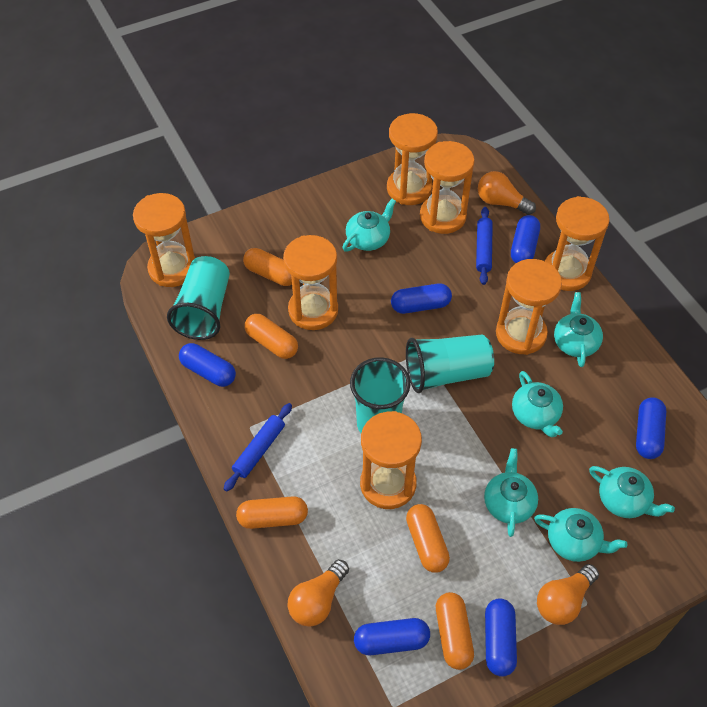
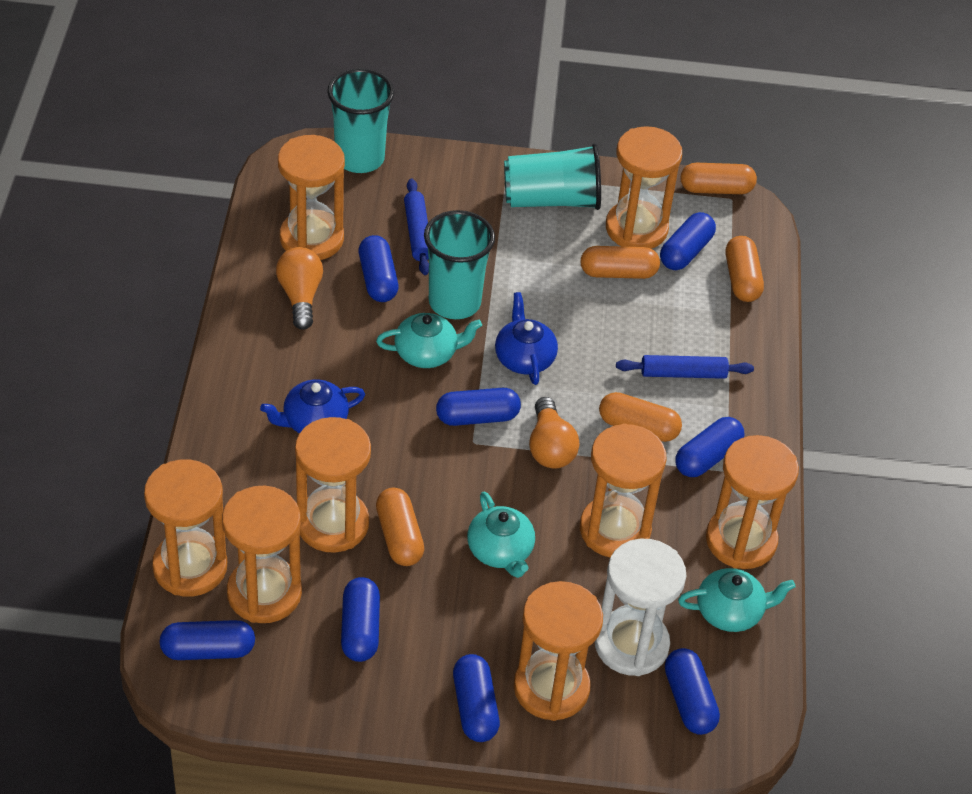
blue capsule: [179,343,236,387] [354,618,430,655] [391,283,452,314] [485,598,517,677] [511,215,540,263] [636,397,666,459] = 6 -> [160,620,255,660] [341,577,380,662] [359,235,399,302] [436,388,521,426] [453,654,500,742] [660,212,716,270] [665,648,720,735] [675,417,744,477] = 8
blue teapot: none = 0 -> [260,380,365,433] [495,292,558,385] = 2
orange hourglass: [133,193,195,287] [283,235,338,330] [360,411,422,509] [387,113,438,205] [420,141,475,234] [496,259,562,355] [545,196,610,291] = 7 -> [144,459,227,597] [222,486,302,623] [278,135,345,260] [295,417,371,553] [514,581,603,721] [580,423,666,557] [606,126,682,249] [706,435,799,569] = 8
orange light bulb: [288,559,349,627] [478,171,536,215] [537,564,599,625] = 3 -> [276,247,323,330] [529,397,580,468] = 2
turquoise teapot: [342,199,396,252] [484,448,538,537] [512,371,563,437] [534,508,627,562] [554,292,603,367] [589,466,675,518] = 6 -> [376,313,482,368] [467,492,535,578] [678,568,796,632] = 3
white hourglass: none = 0 -> [595,539,686,676] = 1

